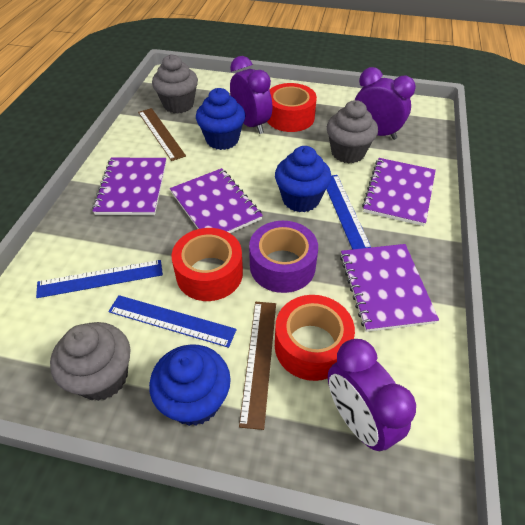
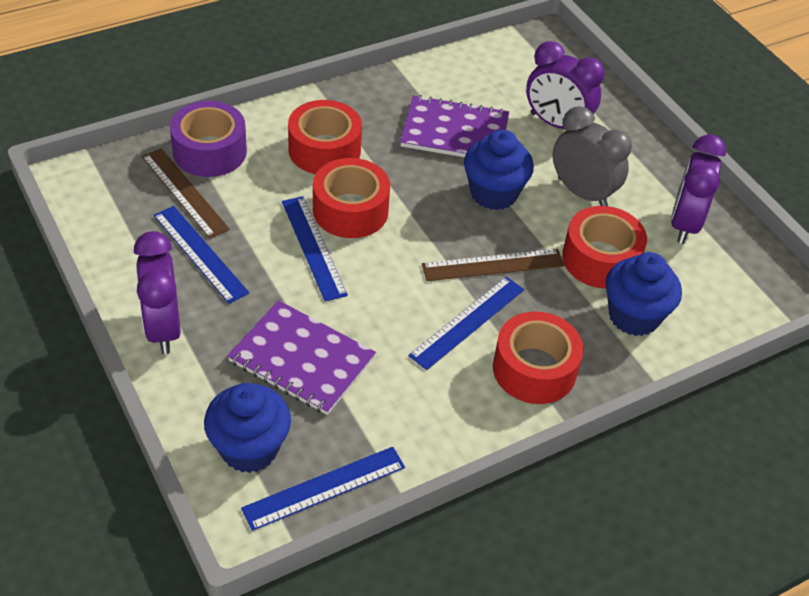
blue ruler: [36,260,163,298] [108,295,237,348] [326,175,371,249] = 3 -> [154,206,249,304] [241,447,405,531] [282,196,348,302] [408,277,524,370] = 4
grey clock: none = 0 -> [553,106,632,206] = 1
grey cupcake: [50,322,131,401] [152,54,198,114] [327,100,378,163] = 3 -> none = 0
purple notebook: [92,158,167,215] [170,168,263,233] [340,244,439,332] [362,158,436,226] = 4 -> [227,300,376,415] [400,95,509,157] = 2
red tape: [171,228,243,301] [267,83,317,132] [275,295,355,381] = 3 -> [288,100,362,174] [313,158,390,238] [493,311,584,404] [562,206,647,289] = 4

